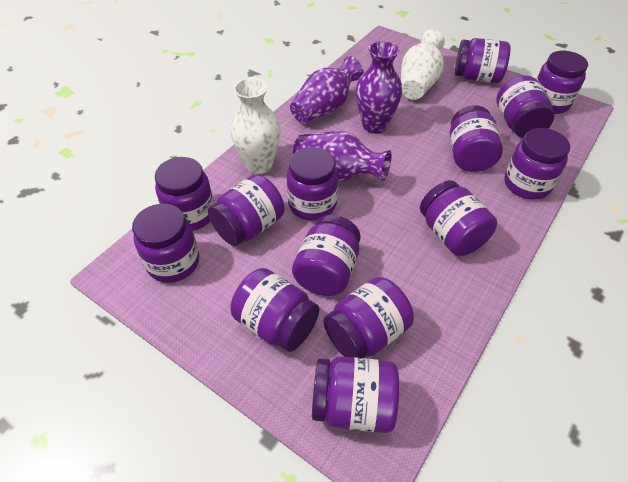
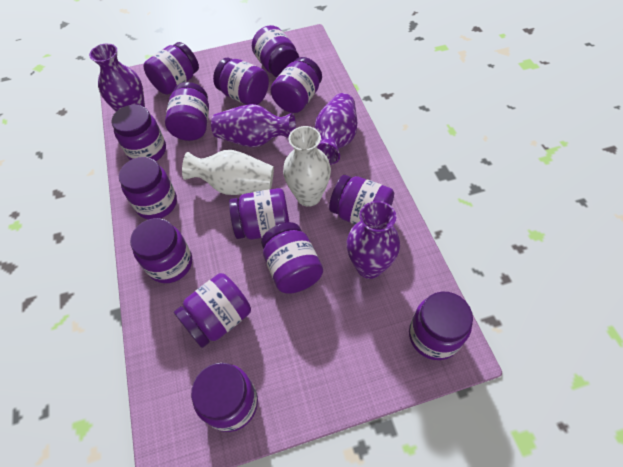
purple vase: [290,56,364,124] [293,131,392,181] [356,41,402,134] = 3 -> [89,43,145,111] [211,104,296,147] [315,93,357,165] [347,201,400,279] = 4

